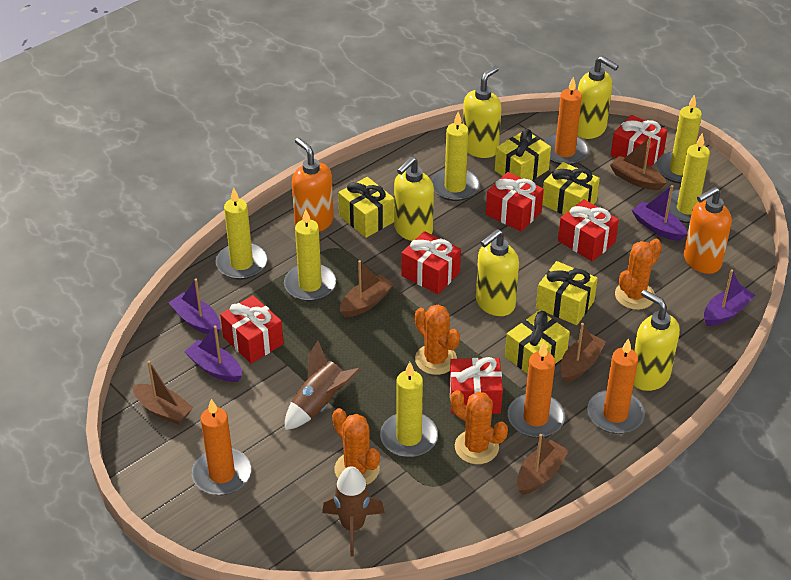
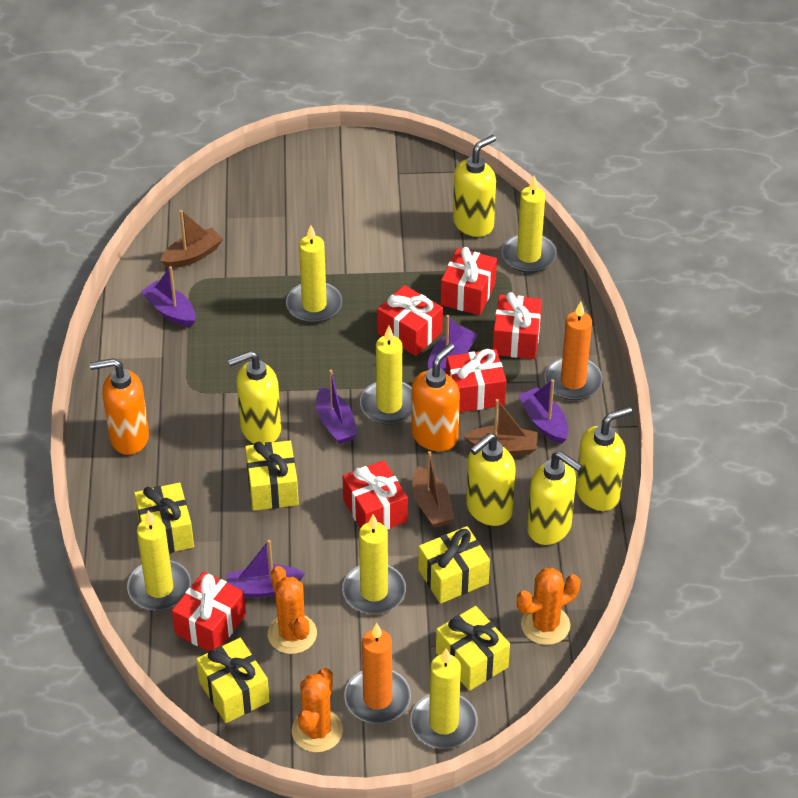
brown boat: [133,361,193,425] [340,260,394,317] [517,434,569,495] [560,323,606,383] [610,137,666,190] = 5 -> [160,210,223,268] [412,451,455,528] [464,399,538,456] = 3
brown rocket: [285,341,361,430] [322,466,385,556] = 2 -> none = 0
orange cactus: [332,408,380,485] [415,304,460,375] [450,390,508,464] [615,239,662,310] = 4 -> [268,566,317,654] [292,668,343,752] [517,568,580,645] = 3
orange candle: [192,399,251,495] [508,342,565,438] [544,77,589,165] [587,338,645,434] = 4 -> [344,623,411,723] [544,302,603,400] = 2
purple boat: [169,279,220,334] [184,326,242,382] [632,185,687,241] [704,270,755,326] = 4 -> [141,266,195,327] [226,540,305,598] [316,370,358,444] [428,315,478,373] [518,379,569,444] = 5

